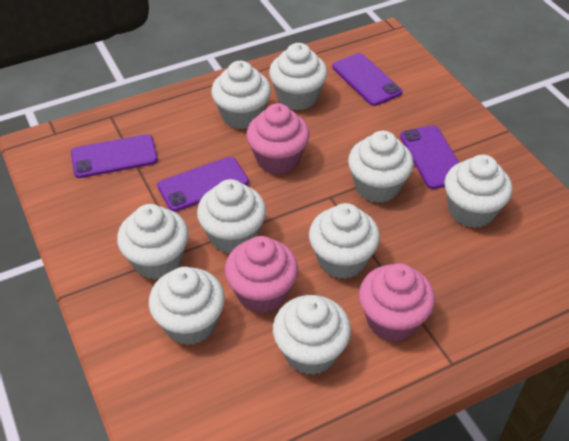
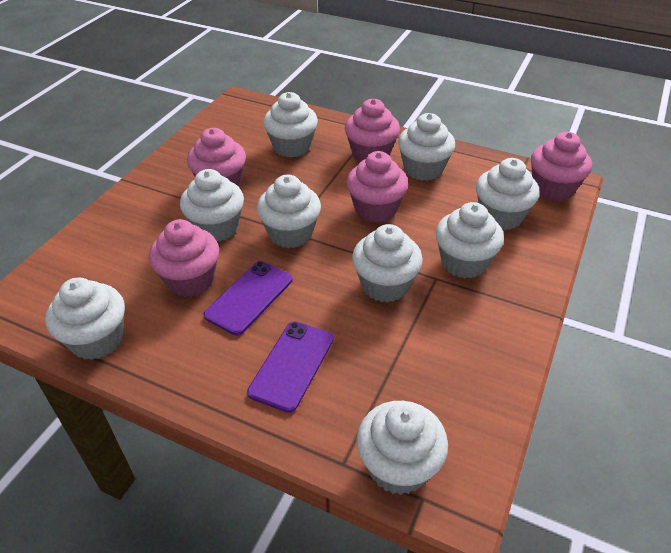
pink cupcake: [225,236,298,313] [247,103,310,174] [359,263,435,342] = 3 -> [149,219,219,297] [187,128,246,187] [345,99,400,162] [347,151,408,223] [531,132,592,201] = 5
purple phone: [71,134,158,178] [157,157,249,212] [332,53,402,106] [400,125,459,189] = 4 -> [203,261,293,336] [247,321,334,413] = 2

